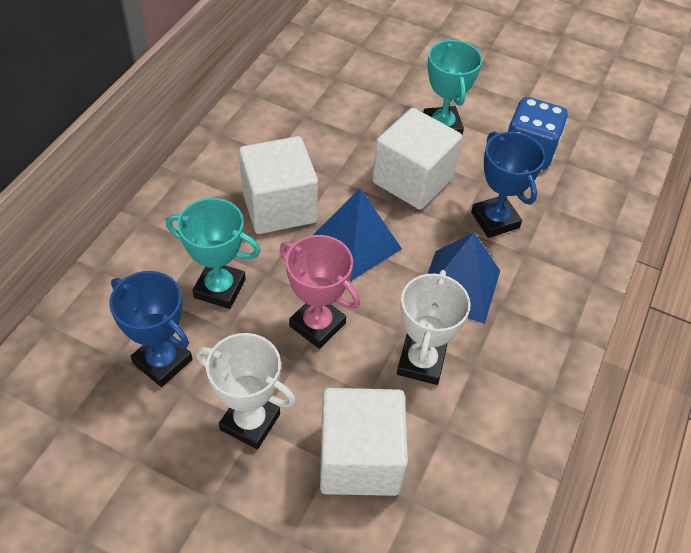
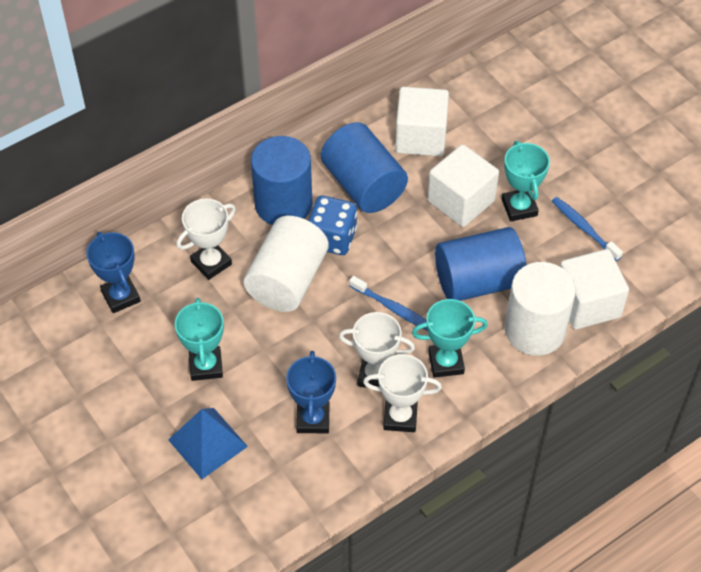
blue cylinder: none = 0 -> [251,136,312,225] [321,122,408,213] [435,227,527,301] = 3
blue pyramid: [313,188,402,281] [428,233,500,324] = 2 -> [168,408,248,479] = 1
blue toothbrush: none = 0 -> [349,276,428,331] [552,197,623,261] = 2
pink trophy: [280,235,360,349] = 1 -> none = 0
turquoise trophy: [166,198,261,309] [423,39,482,135] = 2 -> [175,298,224,381] [412,299,488,378] [502,141,550,221] = 3
white cylinder: none = 0 -> [243,216,329,312] [505,262,576,356] = 2
white trophy: [196,333,296,449] [397,270,471,385] = 2 -> [177,198,236,280] [339,312,415,388] [363,354,442,432] = 3

